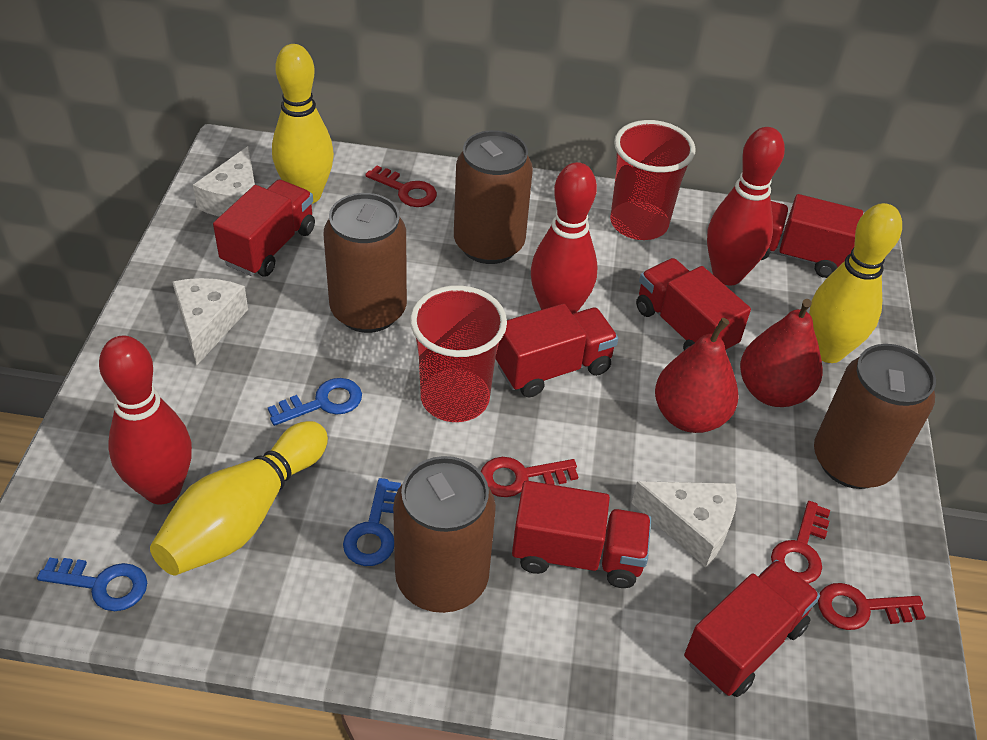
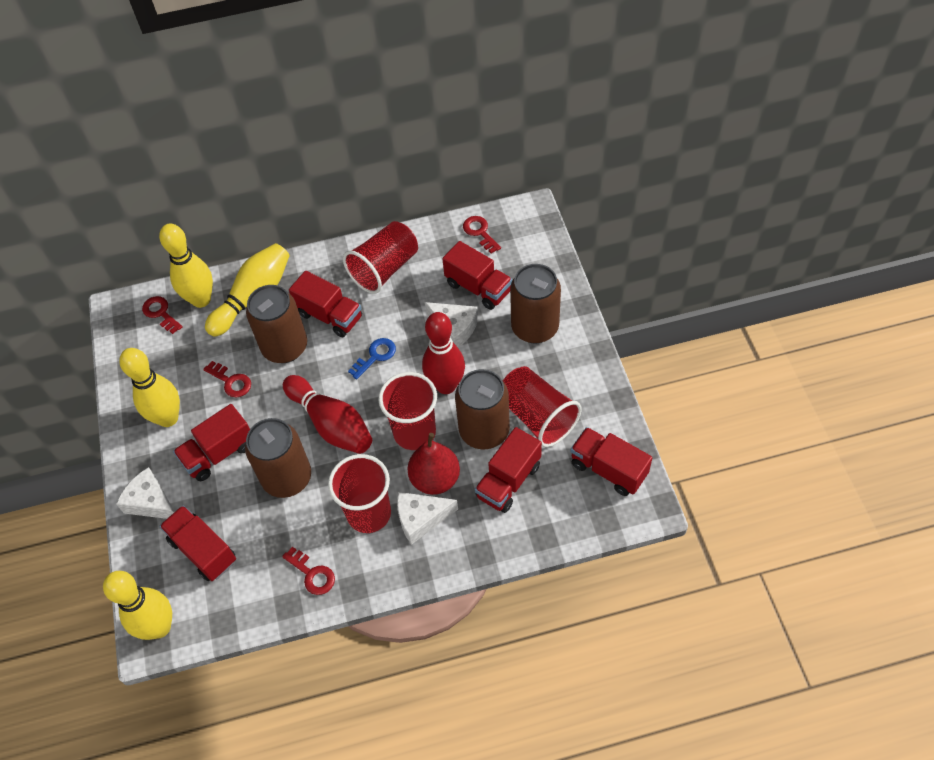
blue key: [37,557,147,611] [268,378,362,426] [343,478,401,566] = 3 -> [348,338,396,379] = 1
red bowling pin: [99,336,192,505] [531,162,597,314] [707,127,785,285] = 3 -> [283,375,372,454] [422,312,465,394] = 2
red cup: [410,285,507,422] [610,120,696,240] = 2 -> [328,454,391,533] [343,221,418,294] [378,372,437,450] [503,366,581,447] = 4
red pear: [655,318,739,433] [740,299,823,407] = 2 -> [407,433,460,495] = 1
yellow bowling pin: [150,421,328,576] [272,44,334,203] [809,203,902,363] = 3 -> [103,571,172,640] [119,348,180,427] [159,223,213,308] [205,243,290,336] = 4

